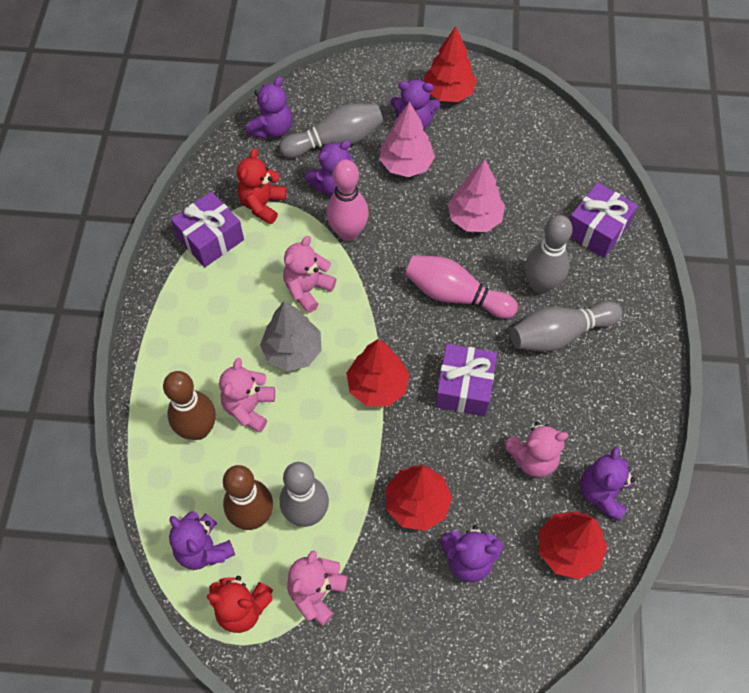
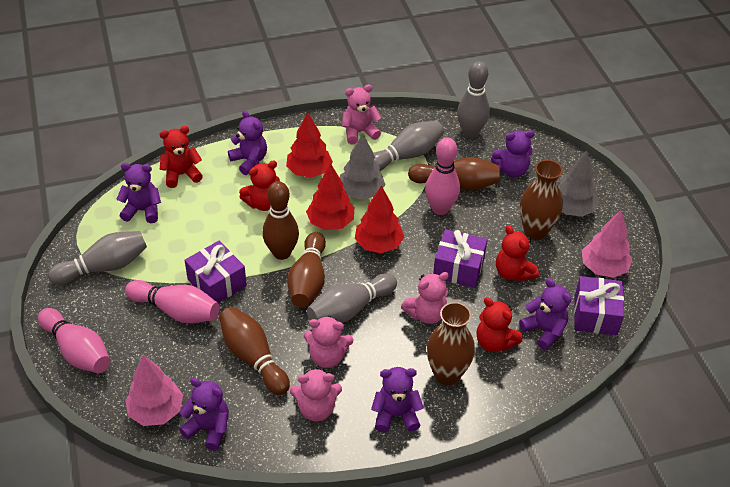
brown bowling pin: [163,371,216,440] [223,465,273,530] = 2 -> [219,307,290,395] [262,181,299,260] [287,232,326,307] [408,157,500,191] = 4
brown vase: none = 0 -> [427,302,475,386] [520,160,563,240] = 2
grey tree: [260,301,322,371] = 1 -> [340,134,386,200] [558,151,599,217] = 2
pink bowling pin: [326,159,369,241] [405,255,518,318] = 2 -> [38,308,110,373] [125,280,220,323] [425,137,460,215] = 3
red teddy bear: [207,576,273,633] [237,148,287,224] = 2 -> [160,126,203,188] [239,160,280,211] [477,297,523,352] [496,225,539,282] = 4
red tree: [346,339,409,406] [386,465,452,531] [424,26,477,102] [539,512,607,580] = 4 -> [286,112,333,178] [306,163,354,230] [355,185,404,253] = 3

